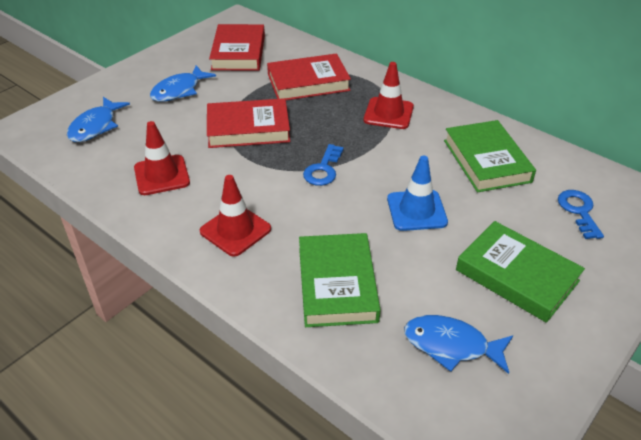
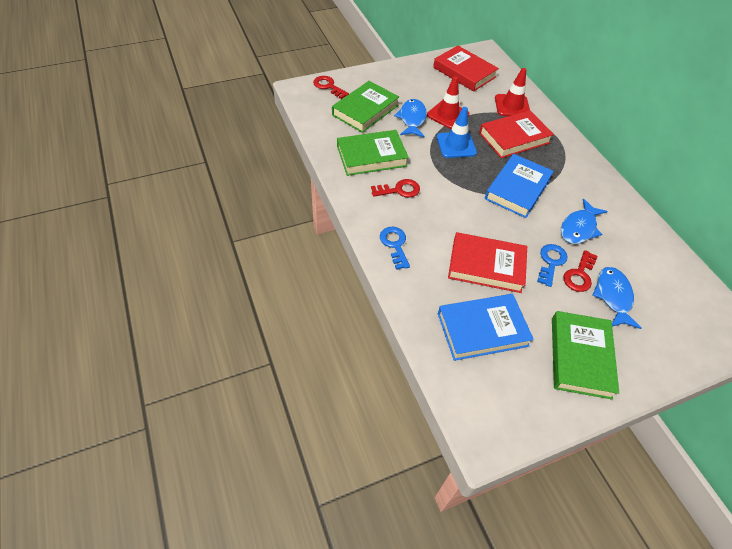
blue book: none = 0 -> [438,294,534,361] [485,154,554,218] = 2
red key: none = 0 -> [313,76,349,99] [371,179,420,198] [563,250,598,292] = 3
red traffic cone: [134,121,190,195] [200,175,271,257] [364,62,414,129] = 3 -> [427,76,469,129] [495,68,530,116] = 2

